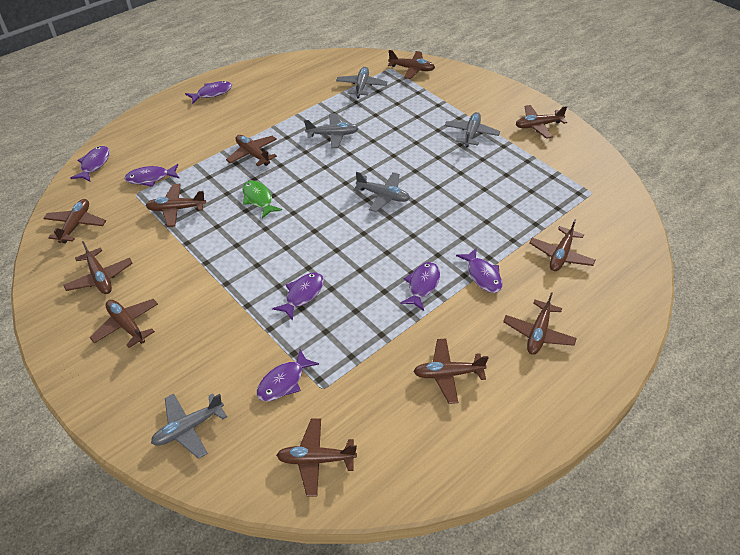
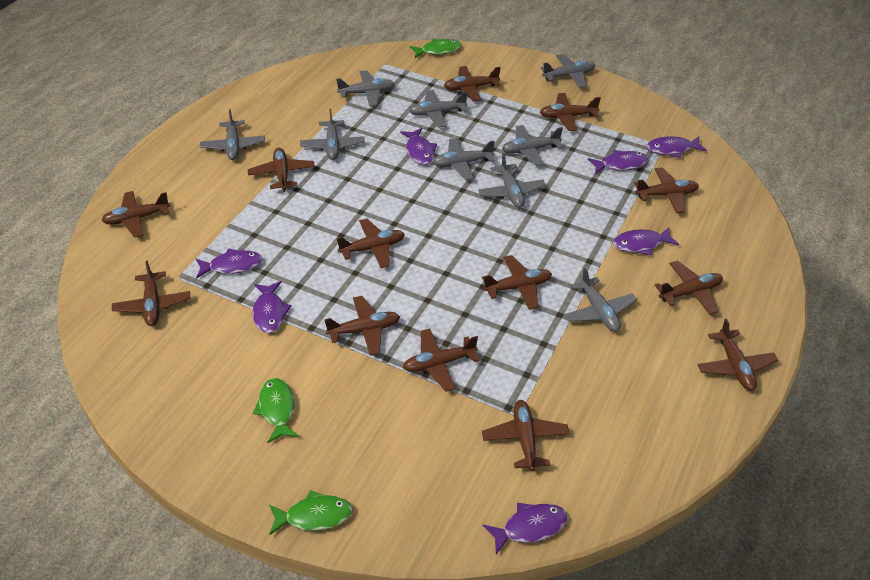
brown plane: [43,199,106,244] [64,241,133,294] [89,299,158,348] [146,184,206,227] [226,135,277,166] [276,418,357,496] [388,50,435,79] [413,339,489,404] [503,292,577,355] [516,105,567,139] [529,219,595,271] = 11 -> [101,191,170,238] [112,261,190,326] [248,148,315,192] [325,296,400,355] [337,218,405,268] [403,329,479,392] [444,66,501,101] [482,255,552,310] [482,400,569,471] [540,93,601,131] [634,167,699,213] [655,261,723,315] [697,318,778,391] = 13
green fish: [243,180,282,218] = 1 -> [253,378,299,443] [269,490,353,535] [410,39,462,58] = 3
grey plane: [151,393,227,459] [304,113,359,148] [336,67,388,99] [354,172,410,212] [445,112,500,147] = 5 -> [200,109,265,160] [300,109,365,160] [336,70,395,106] [409,90,468,128] [433,138,495,180] [478,153,546,208] [502,125,563,166] [541,54,595,88] [564,268,637,332] = 9

